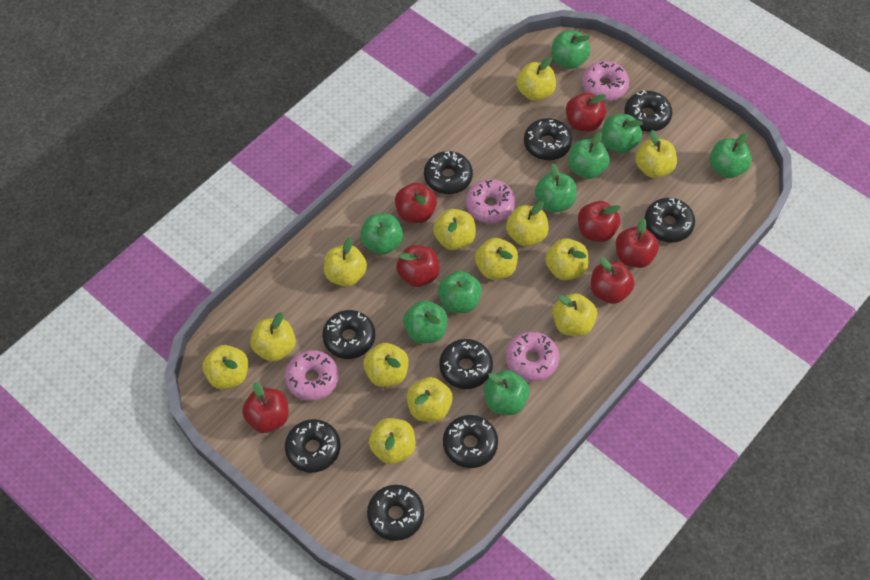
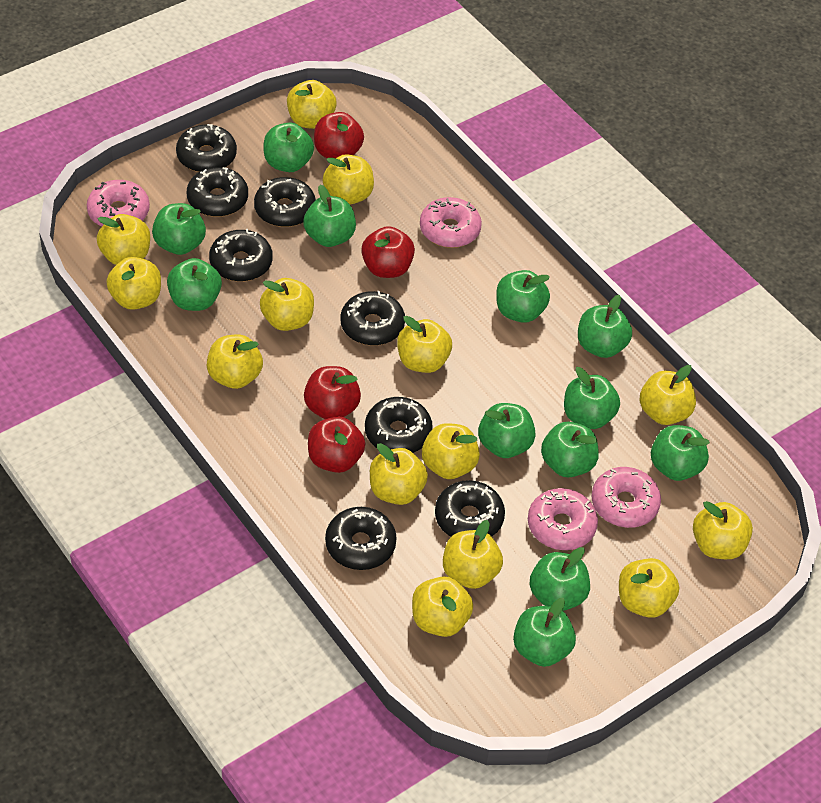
black donut: [285,419,340,473] [322,310,375,359] [367,485,424,541] [424,151,473,194] [439,339,493,389] [443,415,498,468] [524,118,572,160] [624,90,672,132] [644,198,695,243] = 9 -> [176,124,237,172] [187,167,248,217] [209,229,273,282] [254,177,316,227] [325,507,397,570] [340,291,405,345] [365,397,433,453] [435,480,505,537] = 8
green apple: [360,214,403,255] [403,300,448,344] [438,271,482,313] [484,370,530,415] [535,164,576,212] [551,31,590,69] [568,132,610,179] [601,114,643,153] [709,133,752,178] = 9 -> [152,203,206,255] [167,258,222,311] [264,123,314,172] [303,185,356,247] [478,403,536,458] [496,270,550,323] [513,598,576,667] [529,547,590,611] [541,422,599,478] [564,367,620,429] [578,295,632,358] [651,425,710,481] = 12
red apple: [242,382,289,433] [395,182,437,223] [396,245,440,287] [566,93,606,132] [578,201,621,242] [591,257,635,304] [616,218,659,268] = 7 -> [304,366,361,419] [308,417,365,473] [314,112,364,159] [361,226,415,278] = 4
yellow apple: [203,345,248,389] [250,312,296,362] [324,237,367,287] [363,343,409,387] [369,418,416,464] [407,377,453,422] [433,209,476,250] [475,238,518,280] [506,201,549,246] [517,57,556,101] [545,238,588,280] [553,293,597,336] [635,130,677,178] = 13 -> [97,214,150,265] [106,257,161,310] [207,334,263,389] [260,278,314,331] [287,80,337,129] [323,154,374,204] [370,443,428,505] [397,316,452,373] [412,576,473,637] [422,423,480,479] [443,520,503,589] [619,558,679,618] [640,365,696,425] [693,501,753,559] = 14

